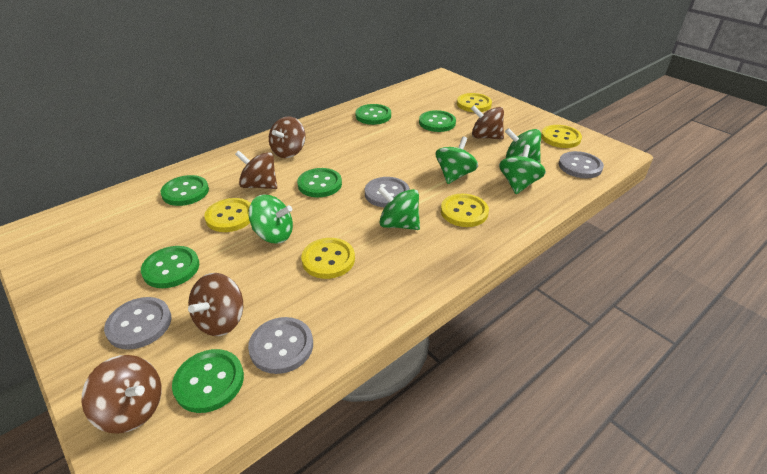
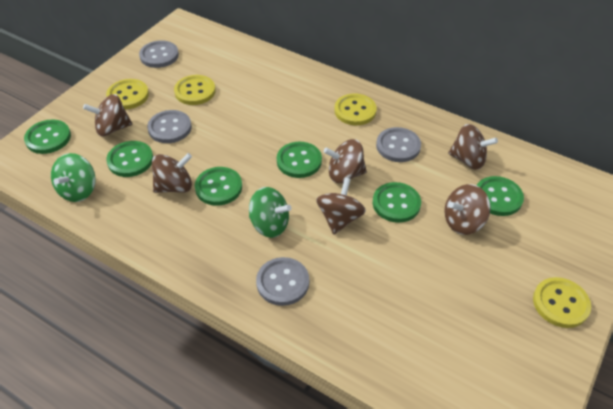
brown spinning top: [81,355,161,434] [188,273,243,336] [235,150,277,189] [269,116,305,158] [471,105,504,140] = 5 -> [83,94,132,136] [152,153,192,193] [316,178,366,235] [324,139,367,183] [444,184,491,235] [448,124,498,170] = 6
green spinning top: [248,194,293,244] [378,186,420,230] [436,137,478,184] [499,144,546,194] [505,128,541,163] = 5 -> [51,153,96,202] [249,187,291,238] = 2
yellow button: [204,198,251,232] [301,238,355,279] [441,194,489,227] [457,93,492,112] [541,125,582,148] = 5 -> [106,79,149,109] [174,75,216,105] [334,93,377,125] [533,277,591,328] = 4

